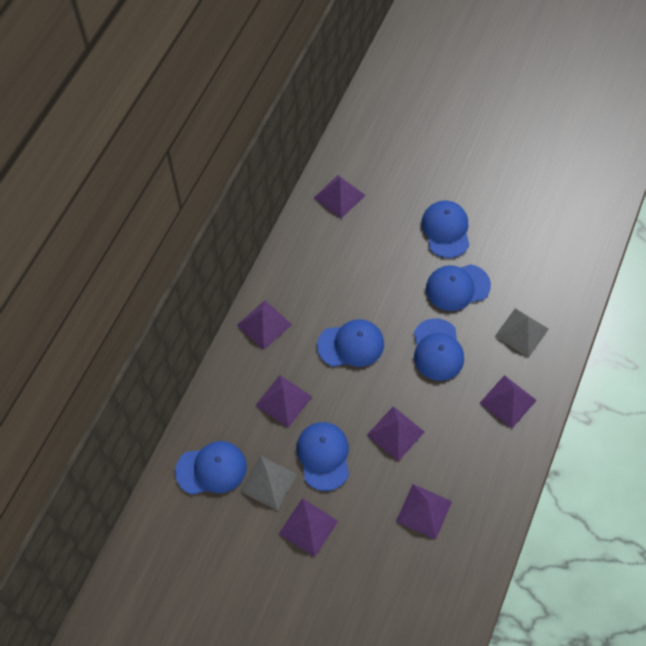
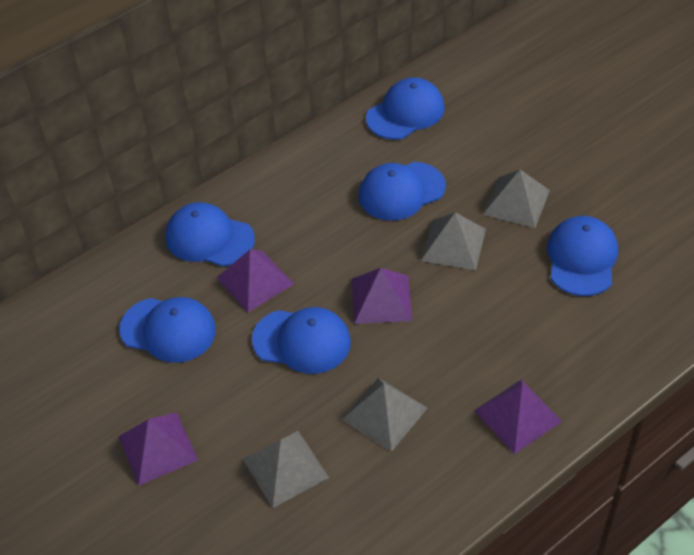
grey pyramid: [240,455,297,510] [495,308,549,358] = 2 -> [243,431,329,508] [342,378,428,452] [421,212,486,270] [483,170,550,228] = 4
purple pyramid: [237,300,292,350] [255,375,312,428] [279,498,338,557] [314,175,366,219] [367,406,424,462] [396,484,452,540] [480,375,537,429] = 7 -> [119,412,198,486] [217,249,294,312] [352,268,412,324] [474,380,562,454] = 4

